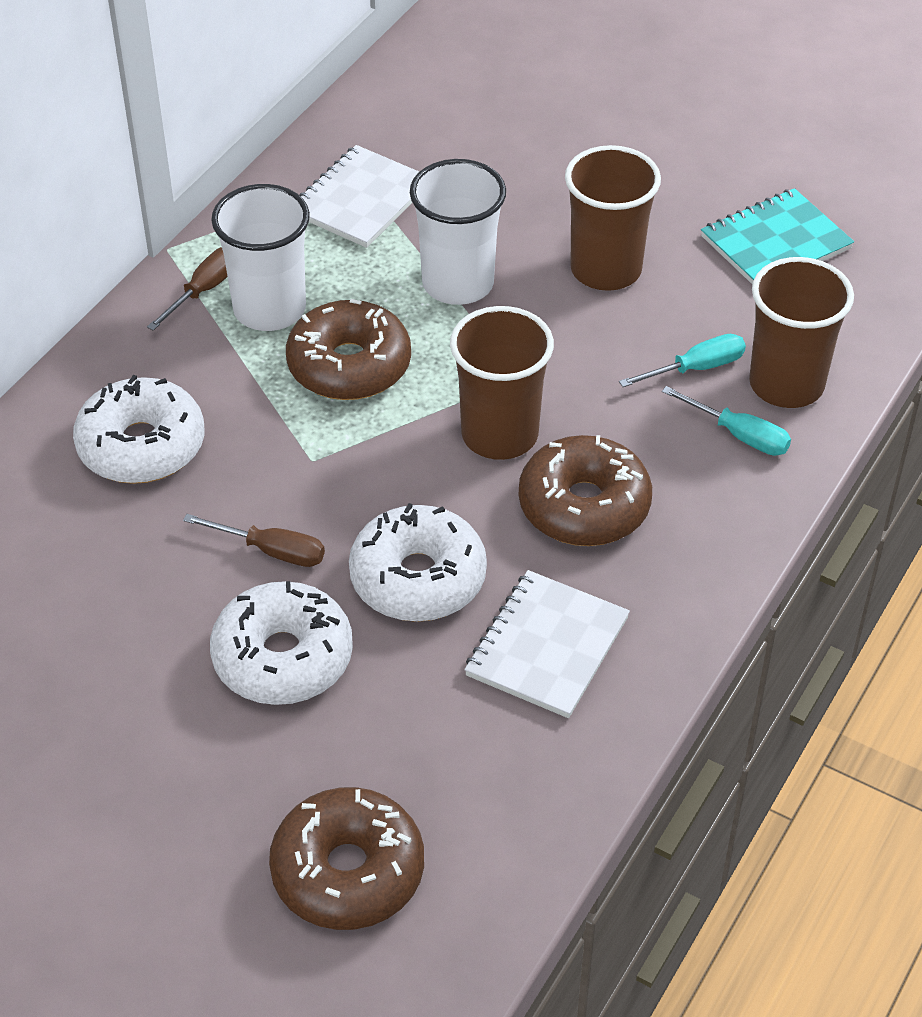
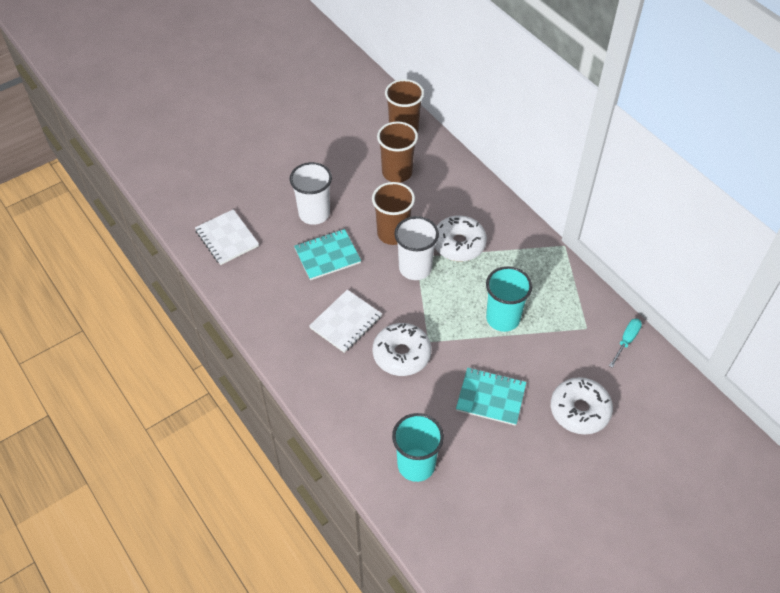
brown donut: [269,787,424,930] [286,299,411,400] [519,435,652,546] = 3 -> none = 0
brown screwdriver: [147,247,227,331] [183,514,325,567] = 2 -> none = 0
turquoise cup: none = 0 -> [392,413,444,482] [486,266,532,332] = 2
turquoise notebook: [701,188,854,284] = 1 -> [294,229,361,280] [456,368,526,426] = 2
turquoise screwdriver: [619,334,746,387] [662,386,791,456] = 2 -> [609,319,642,368] = 1

